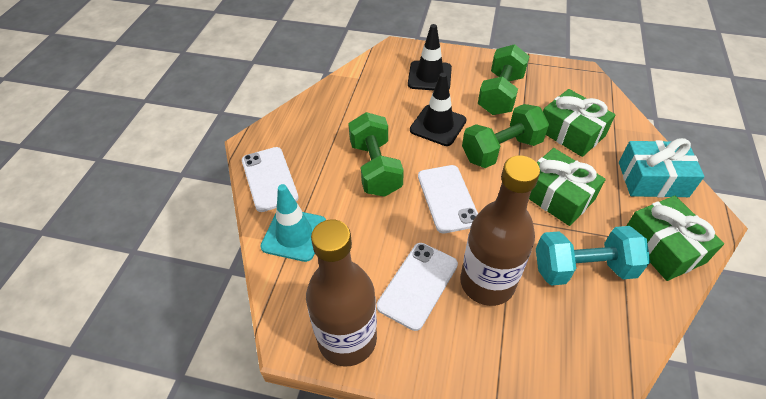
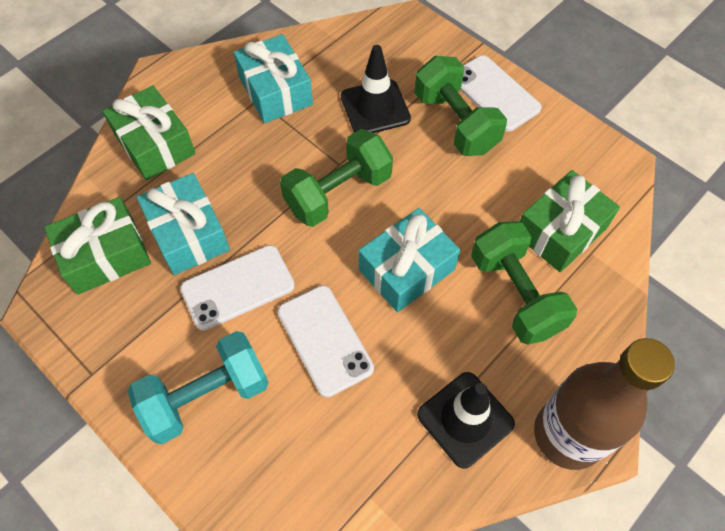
brown bottle: [306,219,377,367] [460,155,540,306] = 2 -> [534,338,675,470] = 1
turquoise gift: [619,138,705,197] = 1 -> [137,173,230,275] [234,34,313,123] [359,208,460,312] = 3
turquoise traffic cone: [261,184,326,262] = 1 -> none = 0

